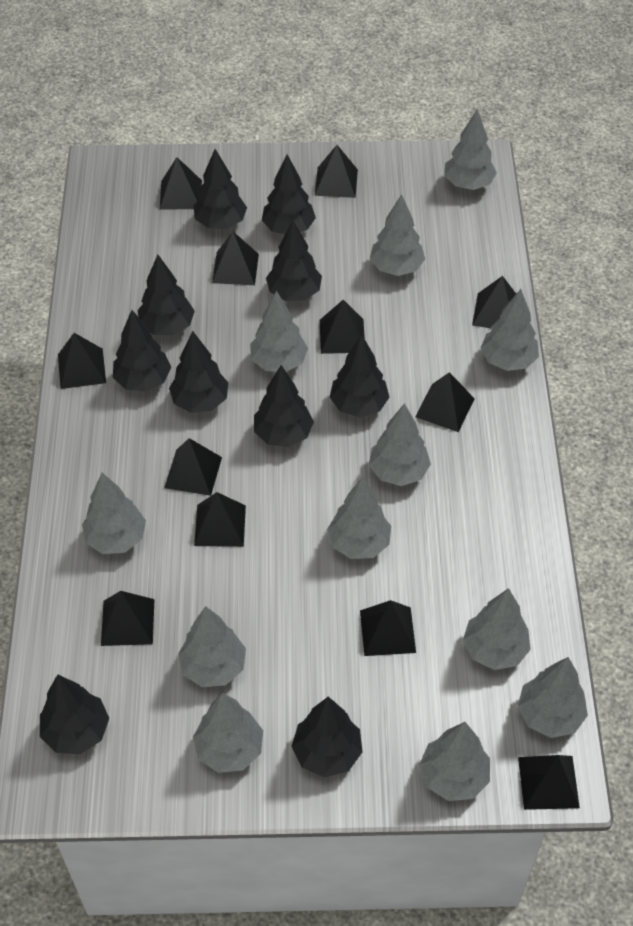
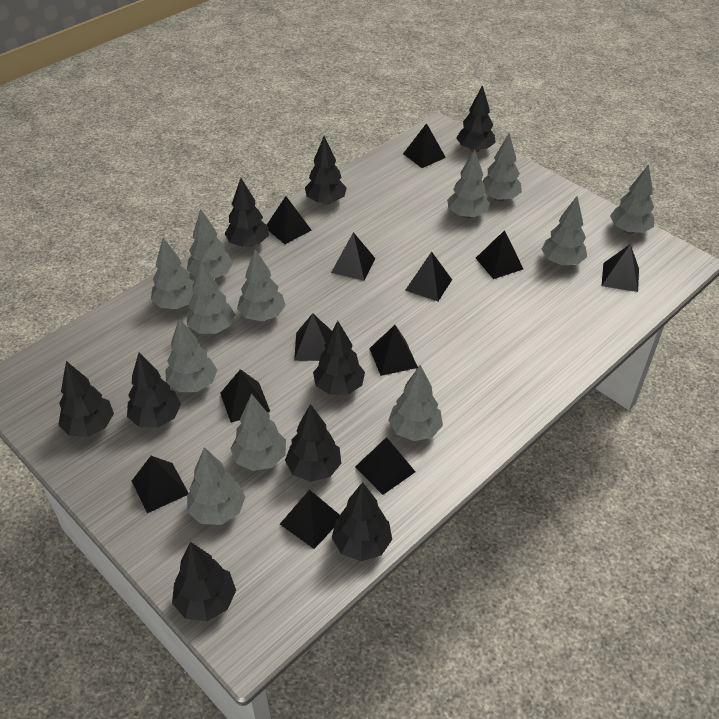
black tree: [40,674,109,754] [113,310,171,392] [138,255,195,335] [169,331,229,413] [193,149,247,229] [254,365,314,447] [262,155,316,234] [266,221,322,301] [291,697,362,778] [330,335,390,417] = 10 -> [58,361,114,437] [127,353,181,428] [172,542,236,621] [224,178,269,247] [285,404,341,482] [305,136,347,205] [313,321,365,395] [331,482,392,561] [457,85,496,152] = 9

